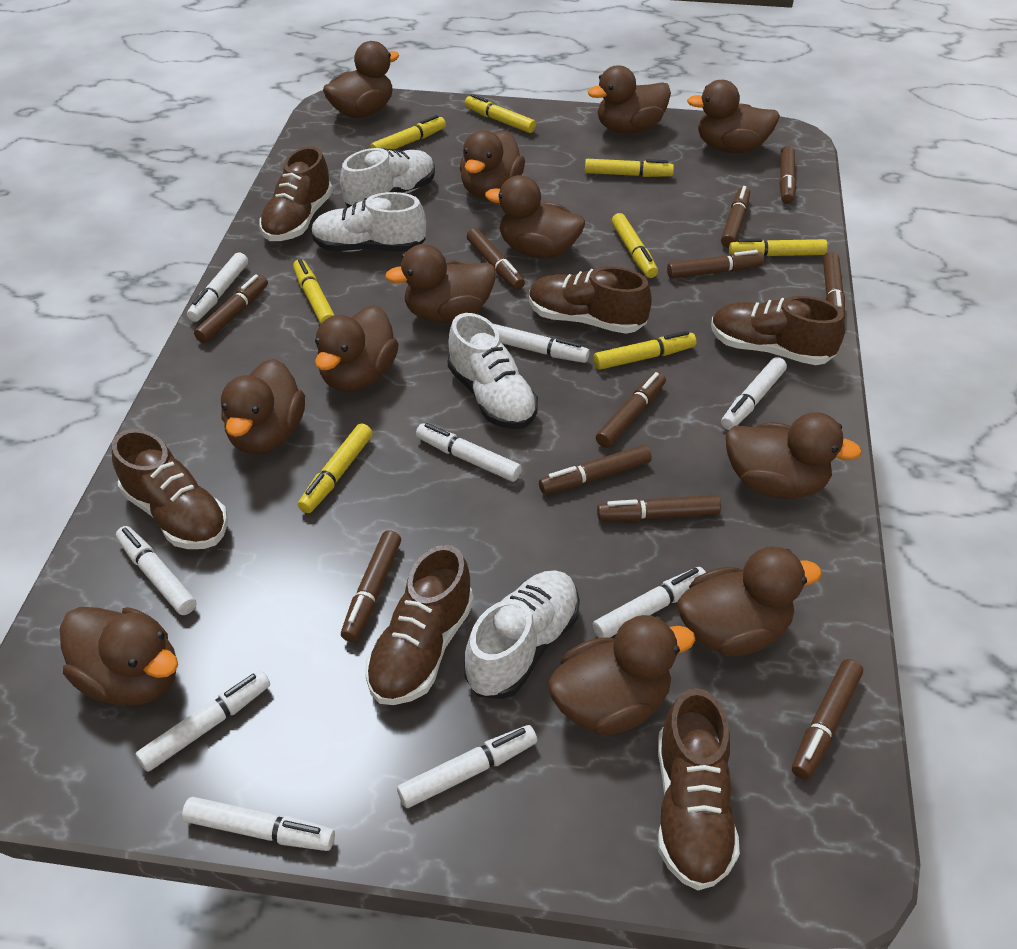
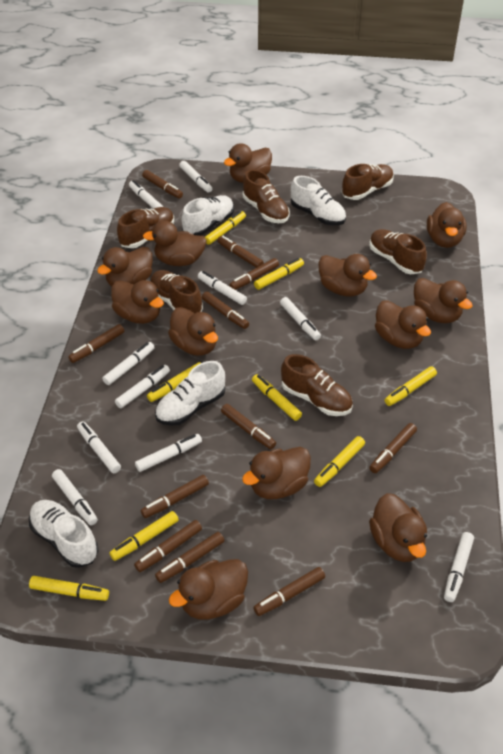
white marker: [116,526,196,615] [135,670,270,772] [182,797,335,851] [187,252,248,322] [397,725,537,808] [416,423,522,482] [494,324,590,363] [593,567,706,638] [721,357,787,430] = 9 -> [52,469,98,525] [77,421,121,474] [102,342,155,385] [115,365,170,408] [129,180,163,209] [135,434,202,472] [179,161,212,193] [198,271,247,305] [280,297,321,340] [444,532,474,602] = 10

